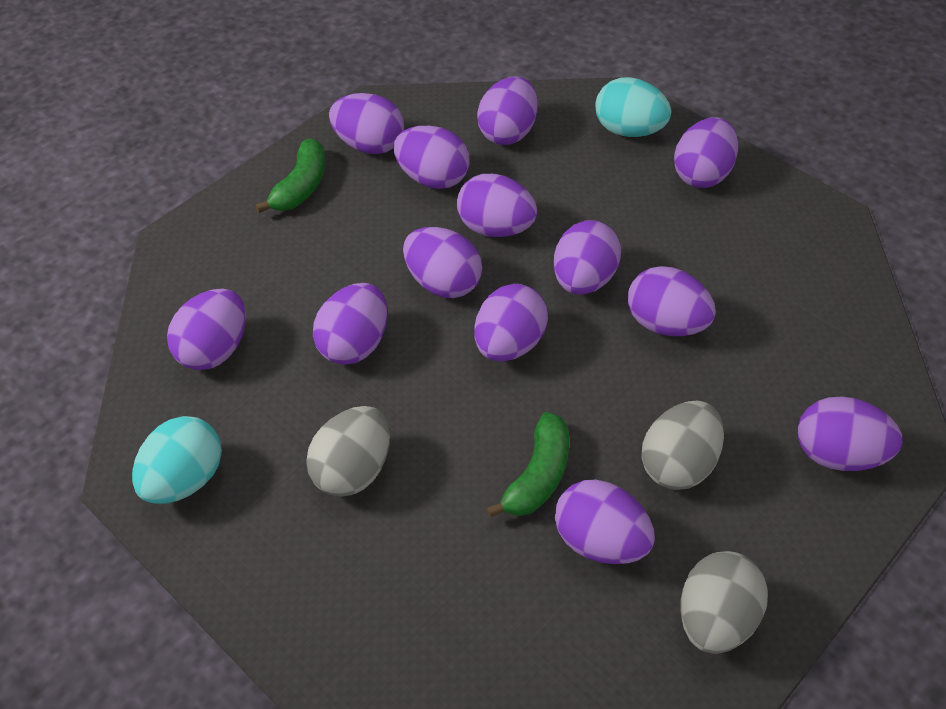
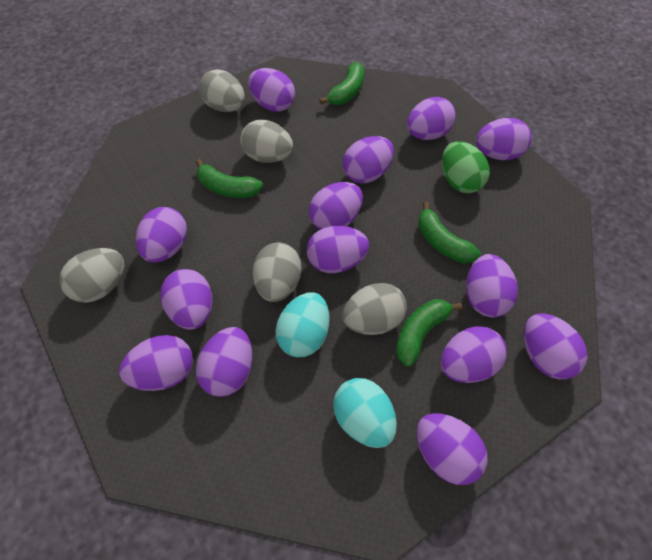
green banana: [255,138,325,213] [486,412,569,518] = 2 -> [196,159,263,198] [319,62,364,105] [396,299,462,367] [418,202,481,263] = 4
green egg: none = 0 -> [442,141,490,193] = 1
grey egg: [306,406,390,497] [641,401,724,490] [680,551,768,654] = 3 -> [59,248,124,303] [199,70,245,112] [240,120,293,163] [253,243,302,302] [342,283,407,335] = 5
purple egg: [167,289,246,370] [313,283,387,365] [329,93,404,154] [393,126,470,189] [403,227,482,298] [457,174,537,237] [474,284,548,361] [477,76,538,145] [554,220,621,295] [555,480,655,564] [628,266,716,336] [674,117,738,188] [798,396,902,471] = 13 -> [119,335,193,391] [136,207,187,263] [160,269,212,330] [196,327,253,397] [248,68,295,112] [307,226,369,273] [309,182,363,230] [343,136,394,183] [407,97,456,140] [416,413,488,485] [441,326,507,383] [466,254,518,317] [476,118,532,160] [524,313,588,379] = 14

